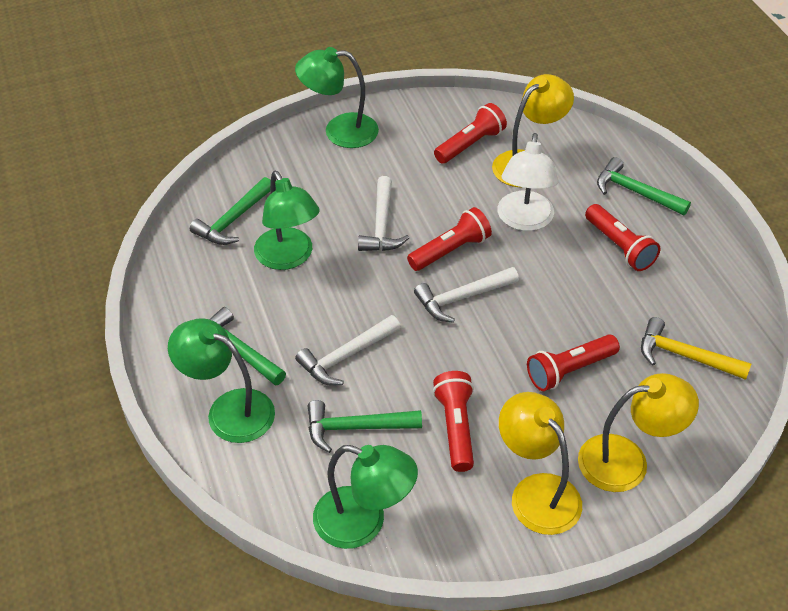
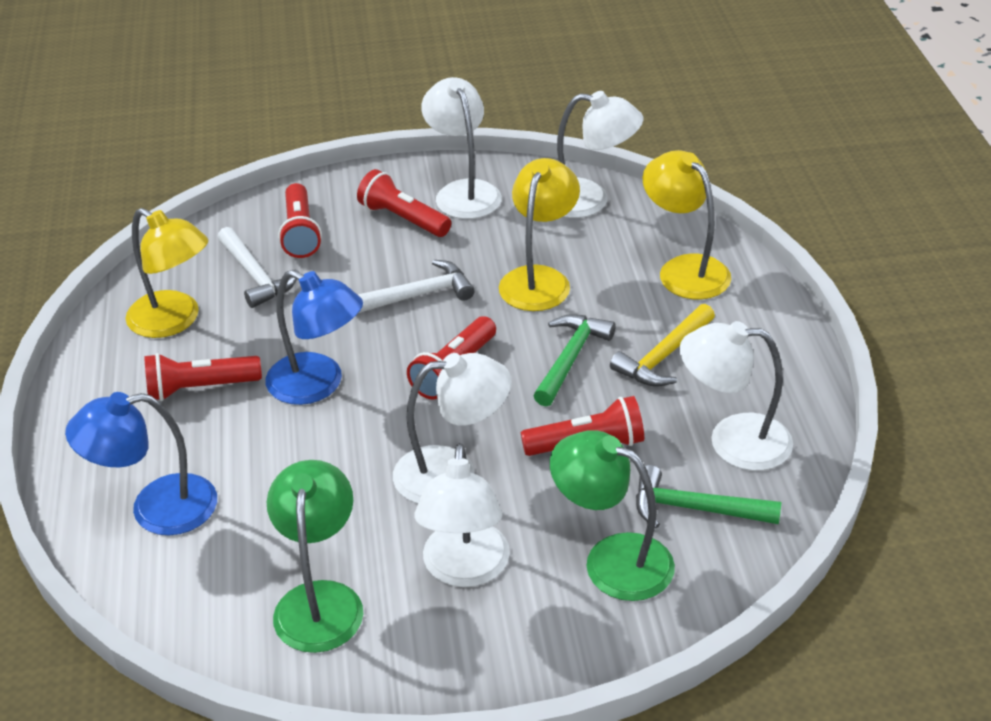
blue lamp: none = 0 -> [65,392,217,535] [265,270,363,405] = 2
green hammer: [190,177,271,245] [209,307,286,386] [308,400,422,453] [597,157,691,215] = 4 -> [533,314,616,406] [636,465,781,528] = 2
green lamp: [168,318,275,443] [254,171,320,270] [295,47,379,148] [313,445,418,549] = 4 -> [267,460,363,653] [550,430,675,601] = 2
white hammer: [295,315,400,386] [358,176,409,251] [414,267,519,323] = 3 -> [217,227,299,308] [358,260,475,313] = 2
white lamp: [497,133,558,231] = 1 -> [393,353,511,504] [415,443,510,587] [421,77,502,219] [557,91,643,218] [680,321,793,471] = 5

